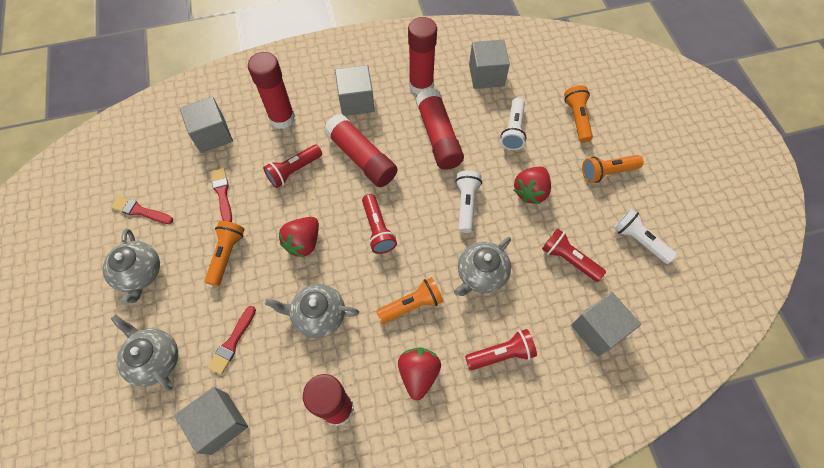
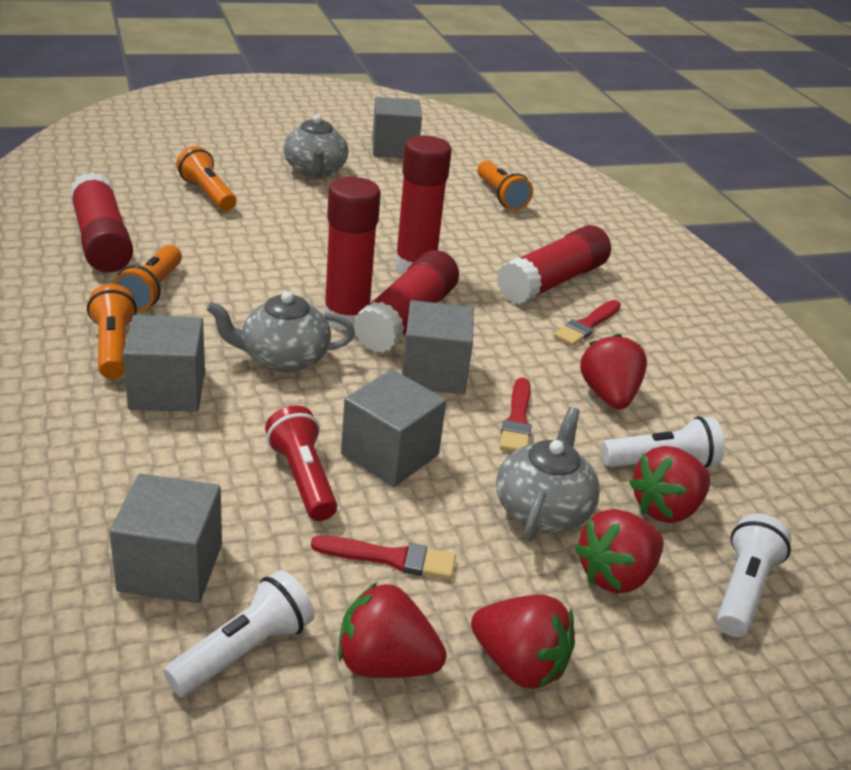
grey teapot: [103,229,160,305] [111,315,178,391] [265,284,359,338] [454,237,511,296] = 4 -> [206,291,355,373] [283,115,349,177] [496,407,600,541] = 3
red flashlight: [263,145,322,188] [362,194,397,254] [465,329,537,370] [542,229,606,282] = 4 -> [265,405,337,521] = 1
red strawberry: [279,217,319,257] [398,347,441,400] [514,166,551,204] = 3 -> [338,582,447,678] [471,595,575,689] [575,509,664,593] [580,334,647,409] [629,446,711,523] = 5

